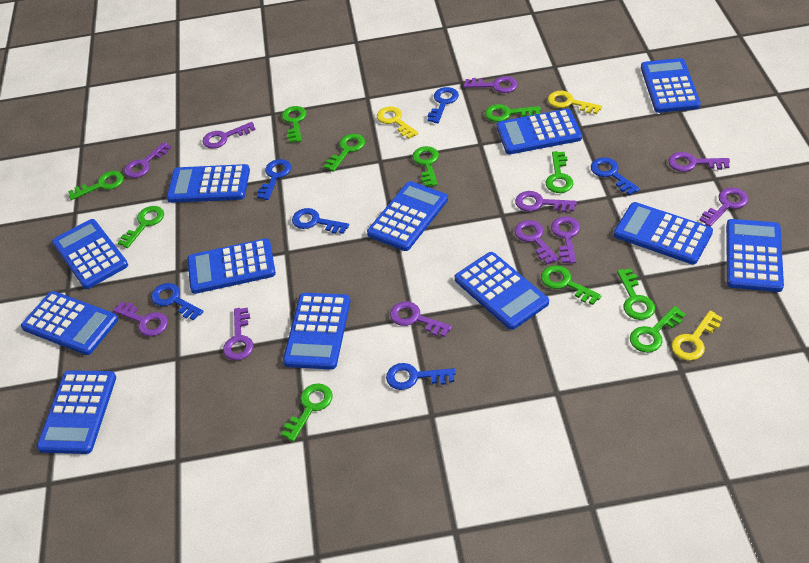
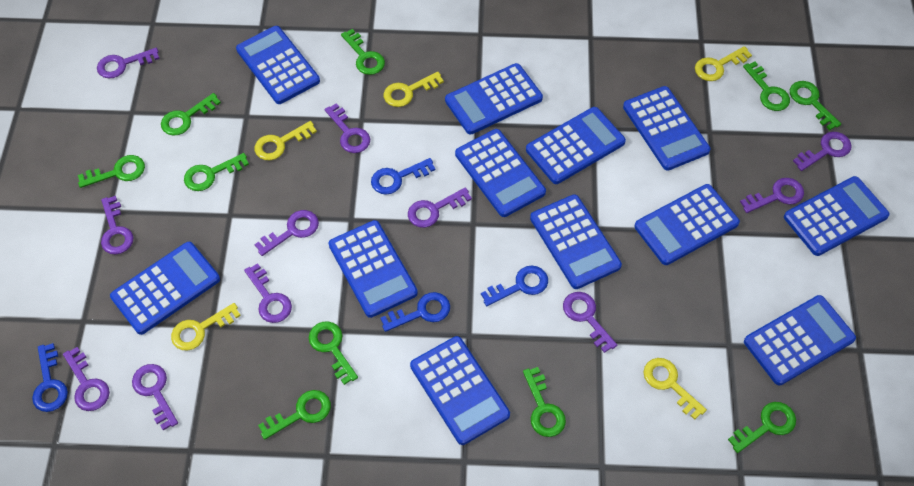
blue key: [151,283,204,320] [257,159,291,200] [292,208,349,234] [386,363,455,390] [428,87,459,123] [591,157,640,195] = 6 -> [32,343,68,412] [371,158,435,195] [381,292,450,332] [481,266,548,306] = 4
green key: [68,171,124,200] [118,206,164,248] [281,383,333,442] [282,106,307,143] [324,134,365,172] [412,146,439,187] [485,104,541,122] [541,265,602,305] [545,151,574,193] [617,268,655,320] [630,306,686,353] = 11 -> [78,155,145,188] [161,93,221,135] [184,153,249,191] [258,390,331,440] [309,321,358,385] [341,29,385,75] [523,367,566,437] [728,402,796,453] [743,62,790,111] [790,81,841,130] = 10
yellow key: [377,106,419,139] [548,91,602,114] [671,311,723,361] = 3 -> [171,303,241,351] [255,121,317,160] [384,72,444,107] [644,358,707,420] [695,46,752,81] = 5

